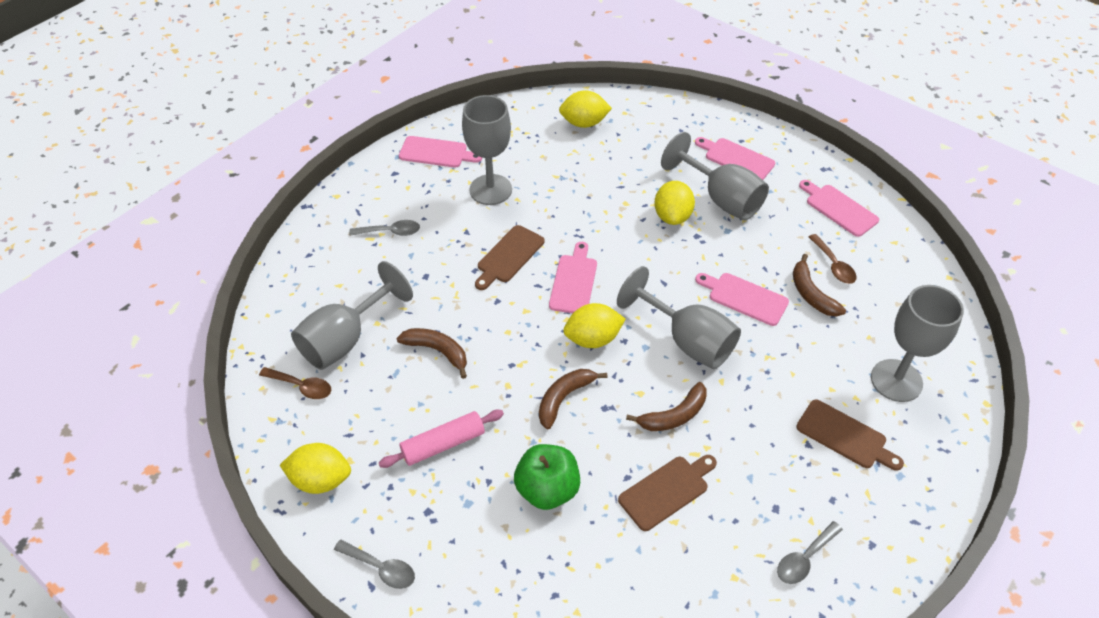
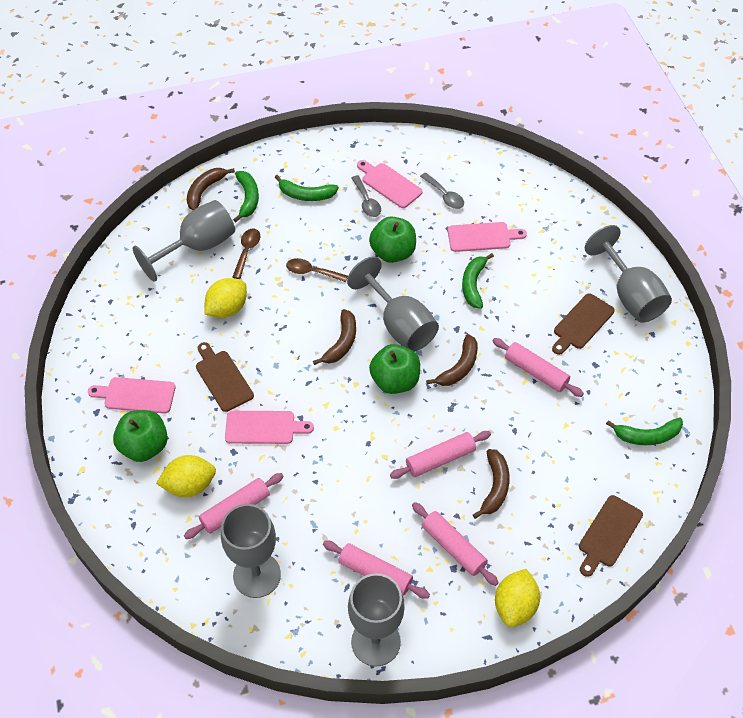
green apple: [514,444,580,510] = 1 -> [113,410,168,462] [369,216,416,263] [369,344,420,394] = 3
green banana: none = 0 -> [233,171,259,222] [275,175,339,201] [462,253,494,309] [606,417,683,445] = 4
grey spoon: [334,540,415,589] [349,220,420,236] [777,521,843,584] = 3 -> [352,175,381,217] [420,173,464,209] = 2
pink cutting board: [399,136,482,168] [549,242,597,313] [695,137,775,180] [695,273,789,326] [799,180,879,237] = 5 -> [88,377,175,413] [225,411,314,444] [357,160,423,208] [448,222,527,252] = 4
pink rolling pin: [379,410,504,468] = 1 -> [184,473,284,539] [323,541,430,599] [390,431,491,479] [412,502,499,586] [493,338,584,397] = 5
yellow lemon: [280,443,351,494] [559,90,612,128] [563,303,625,348] [654,181,695,225] = 4 -> [156,455,216,497] [205,278,247,318] [495,569,540,627] = 3

